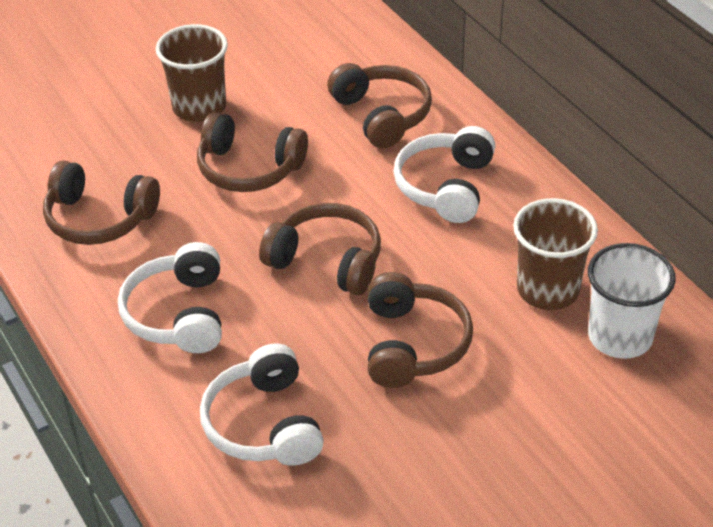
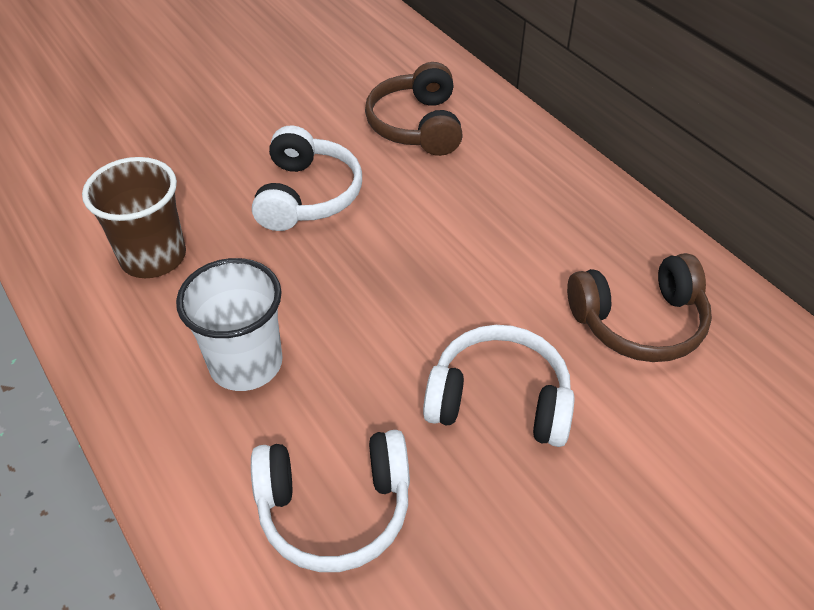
brown cup: [156,24,228,122] [513,198,598,310] = 2 -> [82,157,186,278] = 1
brown headphones: [43,161,160,245] [197,112,308,192] [259,203,381,295] [327,63,432,148] [368,272,473,388] = 5 -> [365,62,463,156] [567,253,712,362] = 2

